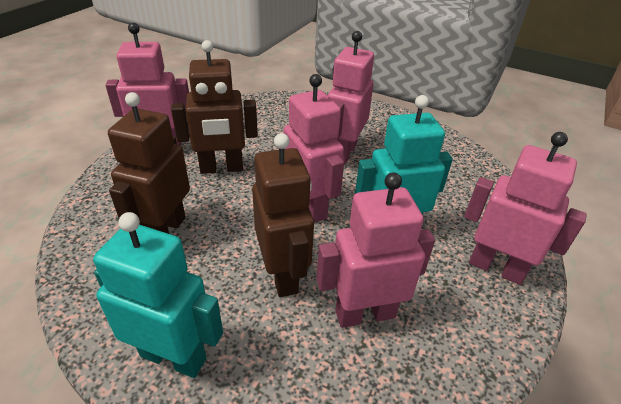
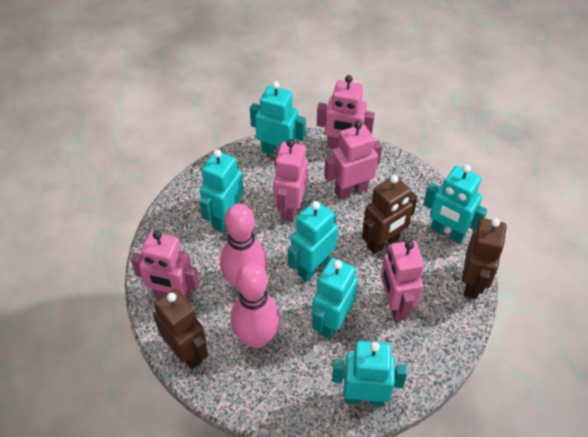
pink bowling pin: none = 0 -> [220,204,267,290] [231,262,280,348] = 2
turquoise robot: [93,212,223,378] [355,95,453,215] = 2 -> [199,149,244,232] [250,81,306,155] [288,201,338,281] [312,258,358,339] [332,341,407,406] [423,164,487,244] = 6

